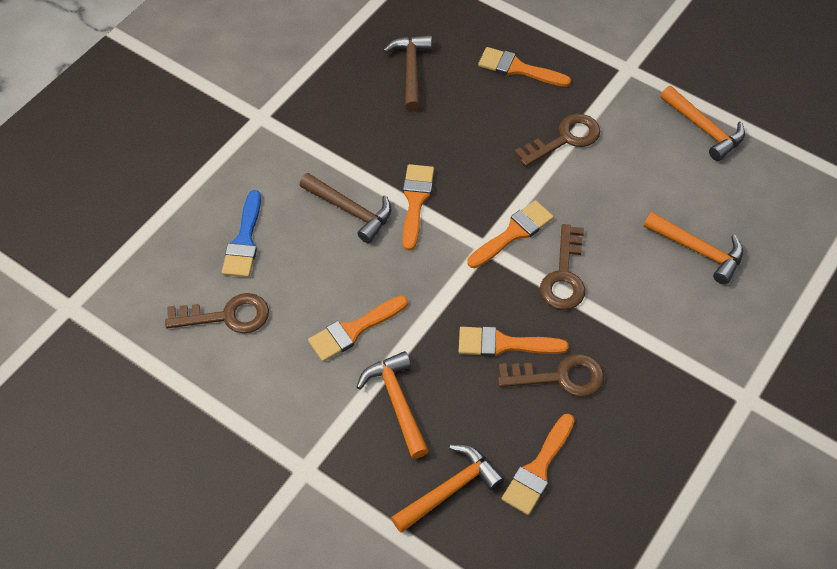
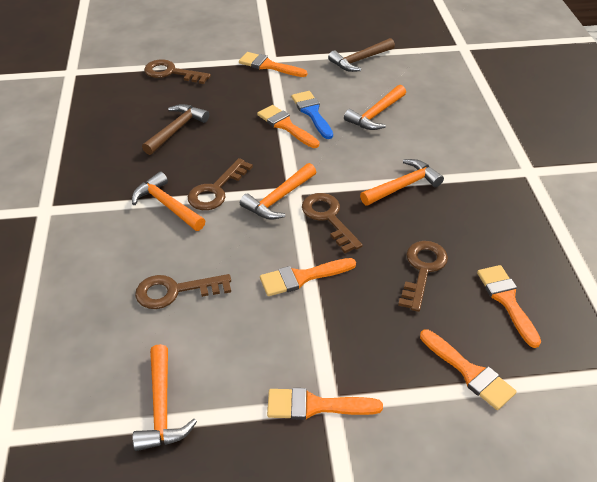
brown key: [165,293,269,333] [498,354,604,397] [514,114,600,167] [540,224,585,310] = 4 -> [135,274,231,309] [144,59,211,84] [188,158,253,210] [302,193,363,253] [398,241,448,312] = 5
orange hammer: [357,351,429,459] [391,444,504,533] [644,212,743,285] [661,86,745,161] = 4 -> [132,172,205,231] [133,344,197,451] [240,163,316,220] [344,85,406,130] [360,159,444,206] = 5

